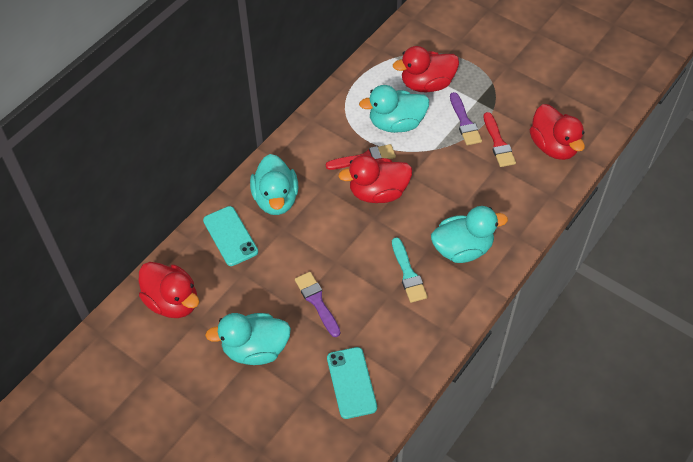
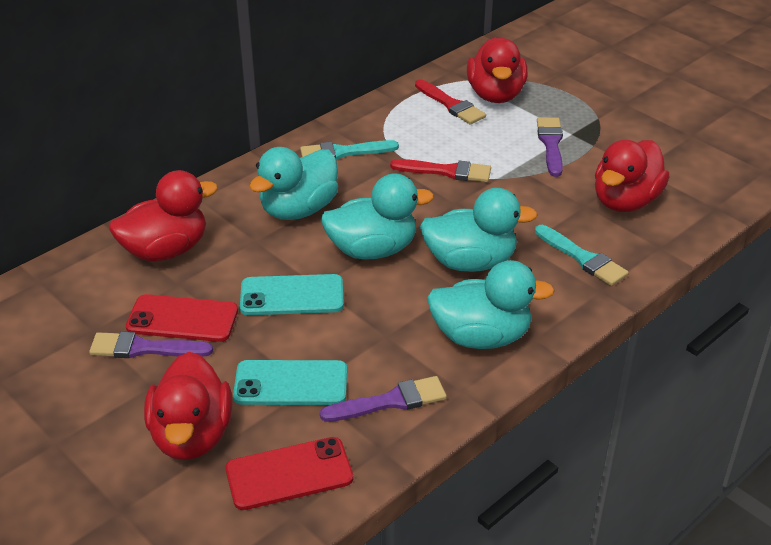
purple brush: [295,272,340,337] [450,92,482,145] = 2 -> [89,332,213,358] [320,376,447,422] [537,117,563,177] = 3
red phone: none = 0 -> [126,294,238,342] [226,437,353,510] = 2
turquoise brush: [392,237,428,303] = 1 -> [300,140,399,160] [535,225,629,286] = 2

